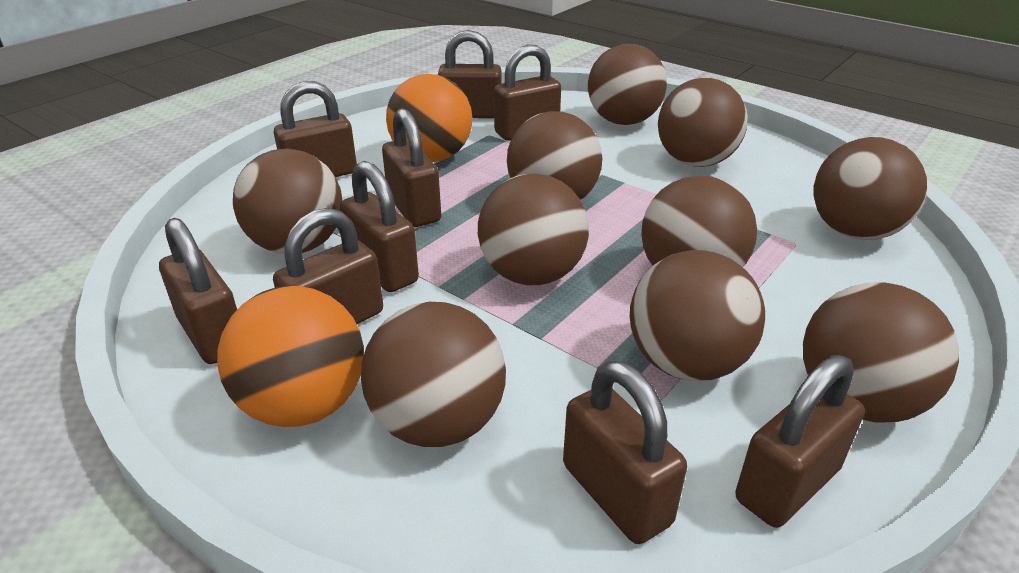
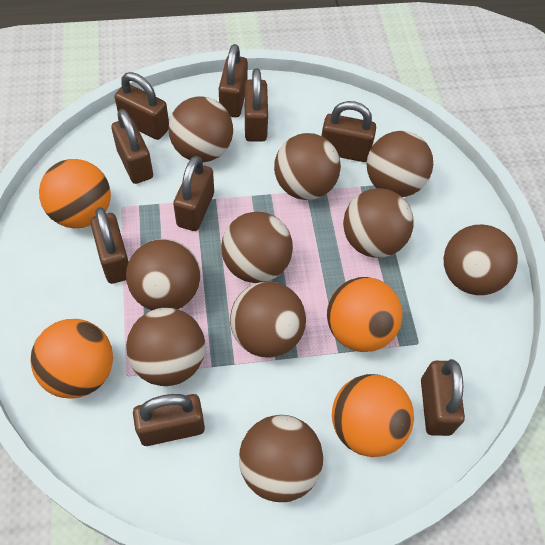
orange ball: [217,286,364,427] [386,74,472,162] = 2 -> [31,319,113,399] [39,159,111,228] [327,277,403,352] [332,374,414,457] = 4

